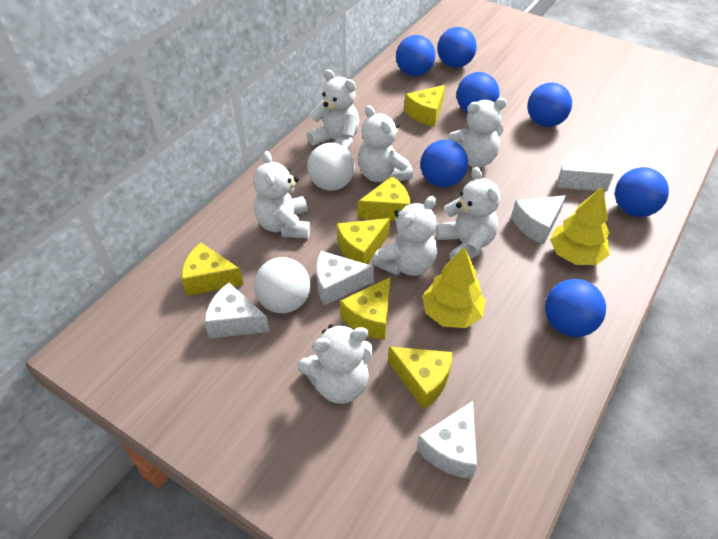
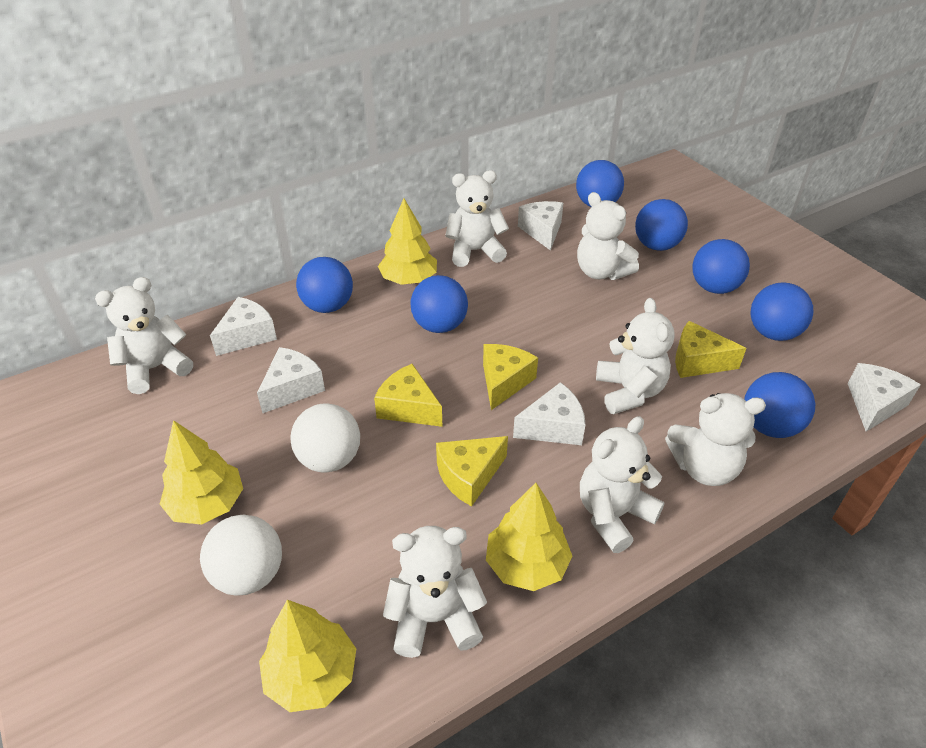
yellow cheese: [181,242,244,296] [337,218,390,264] [340,277,391,340] [358,176,410,221] [388,347,453,410] [404,85,445,127] = 6 -> [374,364,442,427] [436,436,508,507] [483,344,538,410] [675,321,747,378] = 4
yellow tree: [422,247,486,328] [550,186,610,265] = 2 -> [160,420,243,525] [259,600,356,712] [378,199,437,285] [486,483,572,591] = 4

